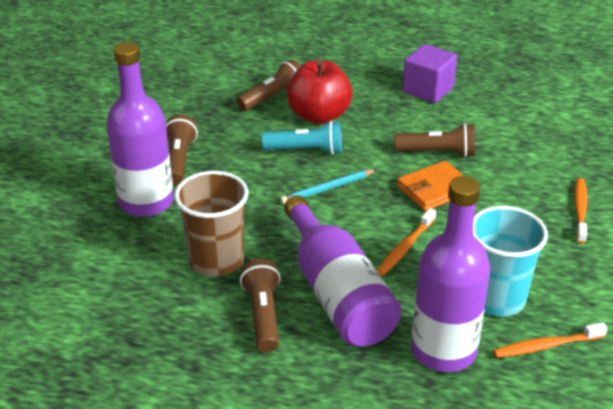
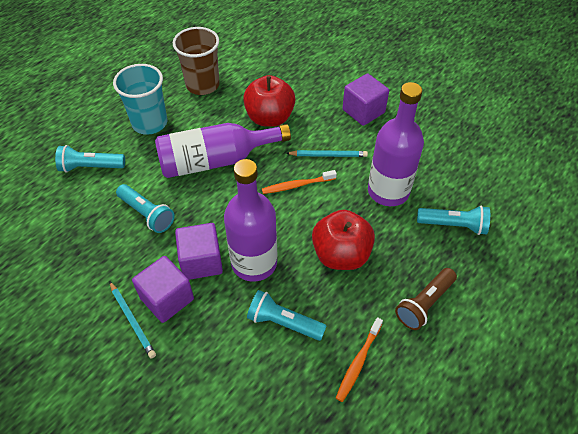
brown flashlight: [166,114,198,185] [236,60,300,111] [240,259,281,352] [394,123,475,157] = 4 -> [395,268,457,330] = 1
orange toothbrush: [377,208,436,276] [493,322,608,358] [574,178,588,244] = 3 -> [262,170,337,194] [336,317,383,402] = 2
orange wallet: [397,161,464,211] = 1 -> none = 0
purple cube: [403,44,457,103] = 1 -> [132,256,194,323] [175,223,223,280] [343,73,389,126] = 3
red apple: [287,60,353,124] = 1 -> [243,75,296,127] [312,210,375,270] = 2
turquoise flashlight: [262,121,342,155] = 1 -> [55,145,125,173] [116,184,175,233] [247,290,326,341] [417,206,490,235] = 4
turquoise pencil: [280,169,377,204] = 1 -> [109,281,156,358] [286,150,368,157] = 2

